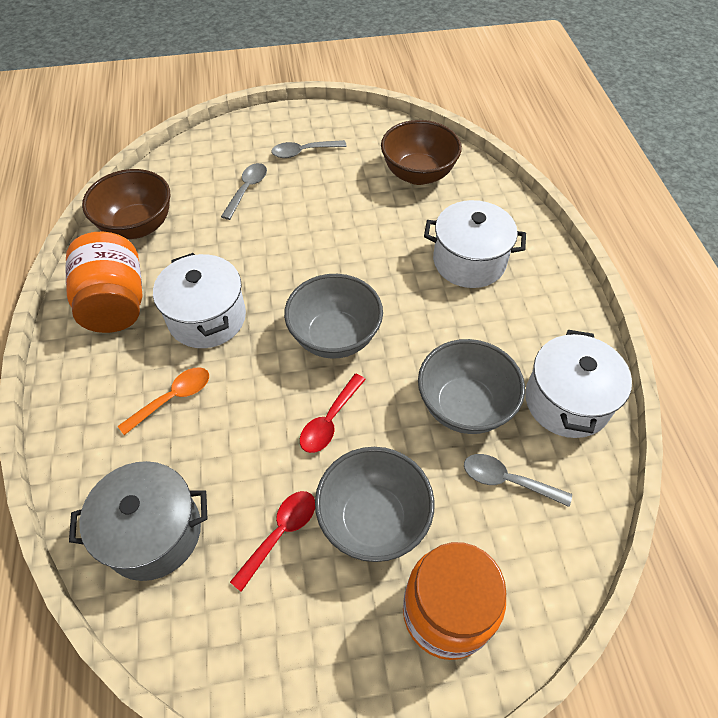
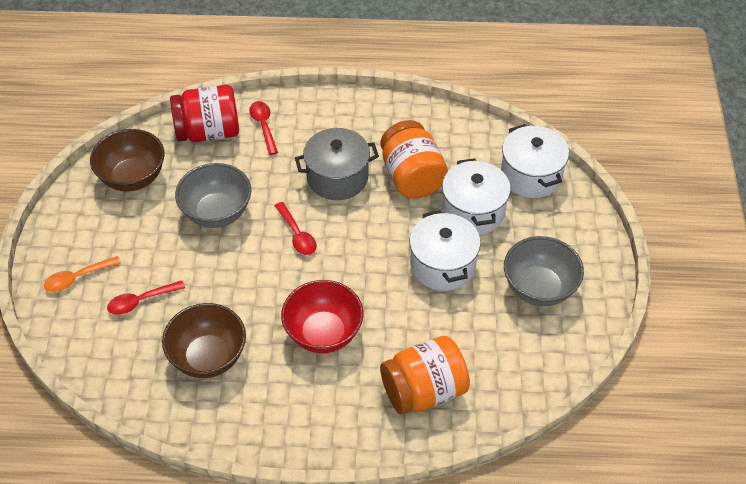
grey bowl: [284,274,383,359] [315,447,435,562] [418,339,525,434] = 3 -> [175,163,251,228] [504,236,584,306] = 2
grey spoon: [221,163,267,220] [271,140,347,158] [464,454,572,507] = 3 -> none = 0
red bowl: none = 0 -> [281,280,364,353] = 1
red jar: none = 0 -> [170,85,239,142] = 1
red spoon: [230,491,315,592] [300,374,366,453] = 2 -> [107,281,185,315] [249,101,278,155] [275,202,317,255] = 3

